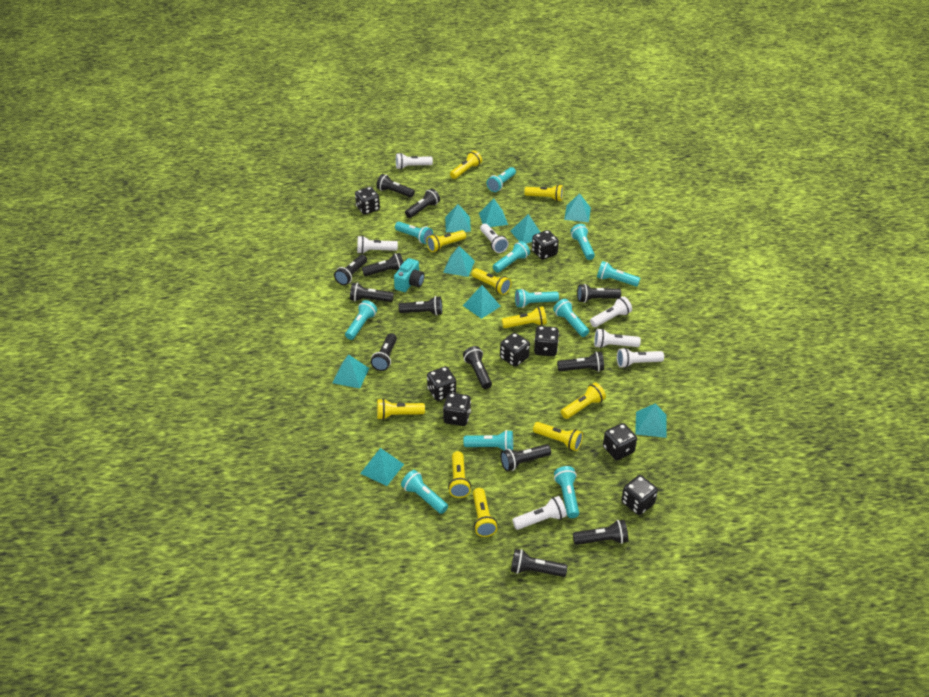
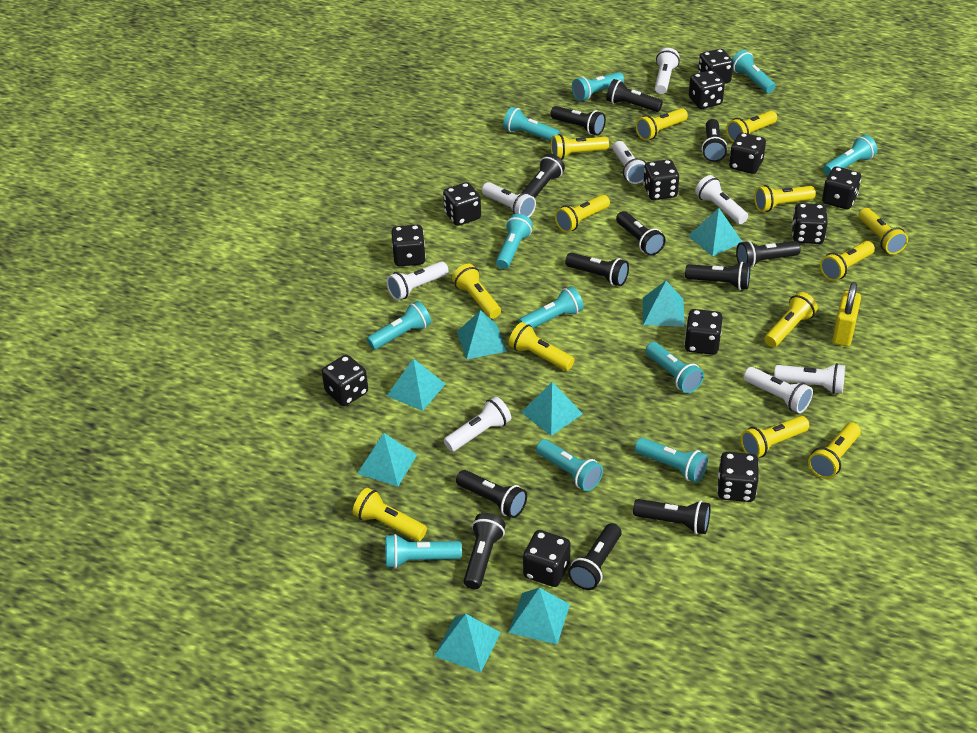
black dice: [355,187,380,215] [427,366,456,401] [443,393,471,426] [500,333,530,367] [532,230,559,260] [534,326,559,356] [603,423,637,460] [621,475,658,515] = 8 -> [322,355,368,406] [391,225,426,266] [443,182,481,226] [523,530,571,587] [643,159,679,200] [684,309,723,355] [689,70,725,109] [698,49,733,84] [717,452,759,502] [729,133,766,174] [792,203,828,244] [822,167,861,209] = 12
black flashlight: [334,255,367,285] [350,283,394,302] [362,253,403,276] [371,333,397,371] [376,174,415,198] [398,296,442,315] [405,188,440,218] [463,346,492,389] [500,444,551,471] [511,549,568,577] [557,351,604,372] [573,520,628,545] [577,284,621,303] = 13 -> [456,470,527,518] [464,513,506,589] [521,154,565,198] [550,106,606,136] [565,253,629,286] [568,523,621,590] [606,79,663,112] [616,211,666,256] [633,499,711,534] [685,262,750,290] [702,119,728,162] [736,240,801,268] = 12
turquoise camera: [394,258,425,292] = 1 -> none = 0
turquoise pyramid: [332,354,369,388] [360,448,404,486] [443,246,475,277] [445,204,471,232] [463,285,501,319] [479,199,508,227] [510,214,540,244] [564,193,591,222] [635,404,667,438] = 9 -> [357,433,417,486] [387,358,445,411] [434,614,501,673] [457,310,507,360] [508,587,570,645] [521,382,583,436] [643,281,685,327] [688,208,742,257] = 8
white flashlight: [357,236,398,254] [396,153,433,169] [480,224,509,253] [512,496,567,530] [590,296,632,327] [594,328,641,348] [617,348,664,368] = 7 -> [386,261,448,300] [444,396,511,452] [482,182,536,218] [612,141,646,184] [655,48,680,94] [695,175,748,224] [744,367,813,413] [774,363,845,394] = 8
yellow flashlight: [377,398,425,420] [426,230,466,252] [448,451,471,498] [450,150,482,179] [472,268,511,295] [473,488,497,537] [502,306,547,328] [524,184,563,201] [533,422,583,451] [561,382,606,419] = 10 -> [353,488,427,541] [452,264,501,319] [509,322,574,371] [551,134,609,160] [555,195,610,232] [636,108,688,141] [726,111,777,143] [740,416,809,457] [754,185,816,212] [765,292,818,347] [808,423,861,479] [820,241,875,281] [858,208,908,255] = 13
yellow padlock: none = 0 -> [832,282,861,346] = 1

